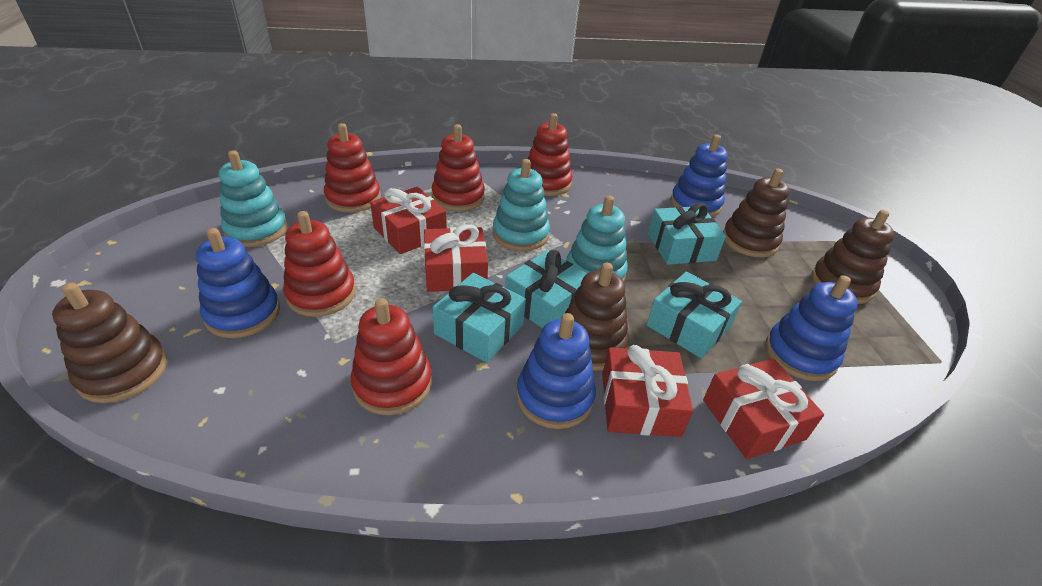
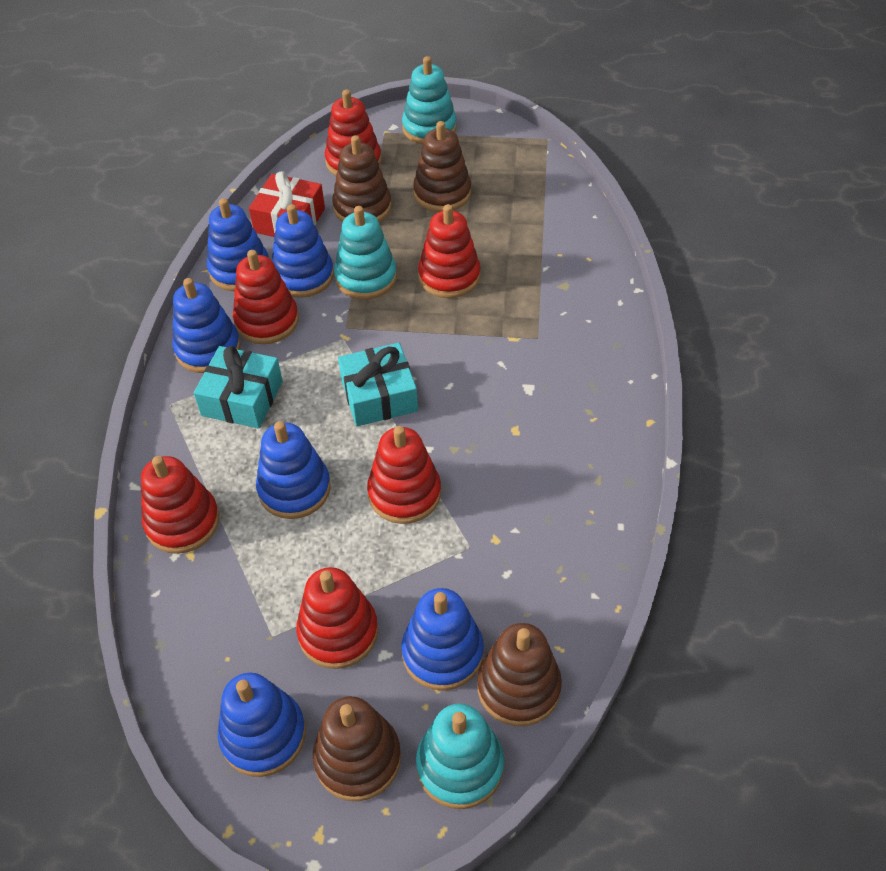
blue stacking toy: [196,228,280,338] [516,313,596,429] [671,134,728,217] [765,275,858,381] = 4 -> [172,278,241,373] [207,198,269,291] [218,673,306,777] [256,421,331,519] [272,204,334,298] [402,588,484,690] = 6
red gift: [370,187,447,254] [424,224,488,292] [602,345,693,437] [703,358,824,459] = 4 -> [249,171,325,237] = 1
red stacking toy: [283,211,356,317] [324,123,381,213] [351,298,432,415] [432,124,485,211] [527,113,572,196] = 5 -> [141,456,220,554] [233,250,299,344] [296,567,378,669] [325,90,382,176] [367,426,441,524] [418,204,480,298] = 6
turquoise gift: [433,273,526,363] [505,250,587,329] [646,272,742,358] [648,203,726,265] = 4 -> [194,346,283,429] [338,343,418,426] = 2

